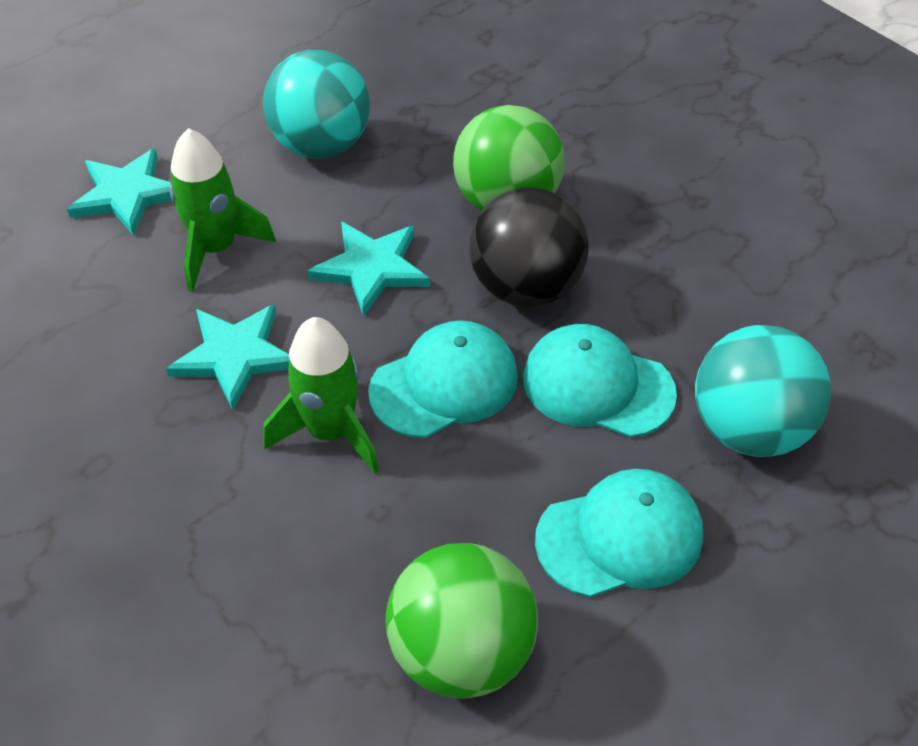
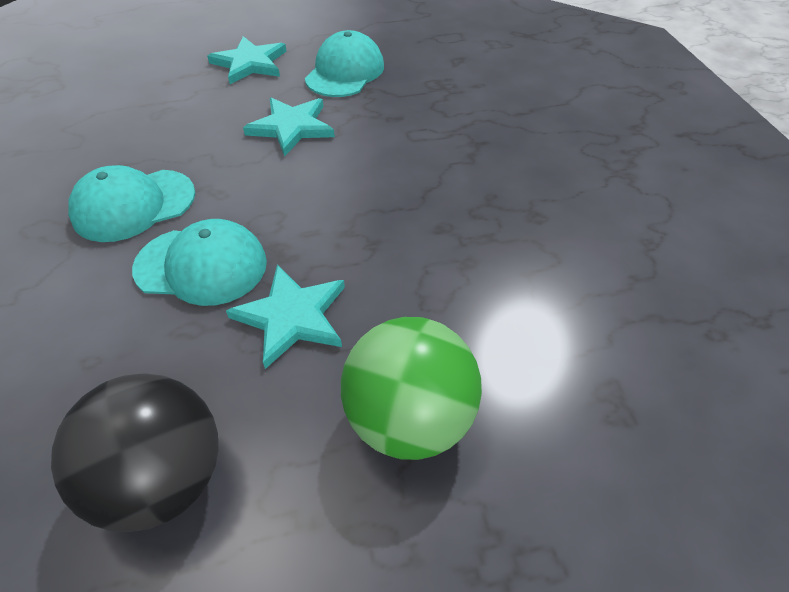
green ball: [386,543,538,699] [453,105,565,211] = 2 -> [341,317,482,460] = 1
green rocket: [169,128,276,292] [264,317,379,473] = 2 -> none = 0
turquoise ball: [263,50,370,159] [695,325,831,457] = 2 -> none = 0

